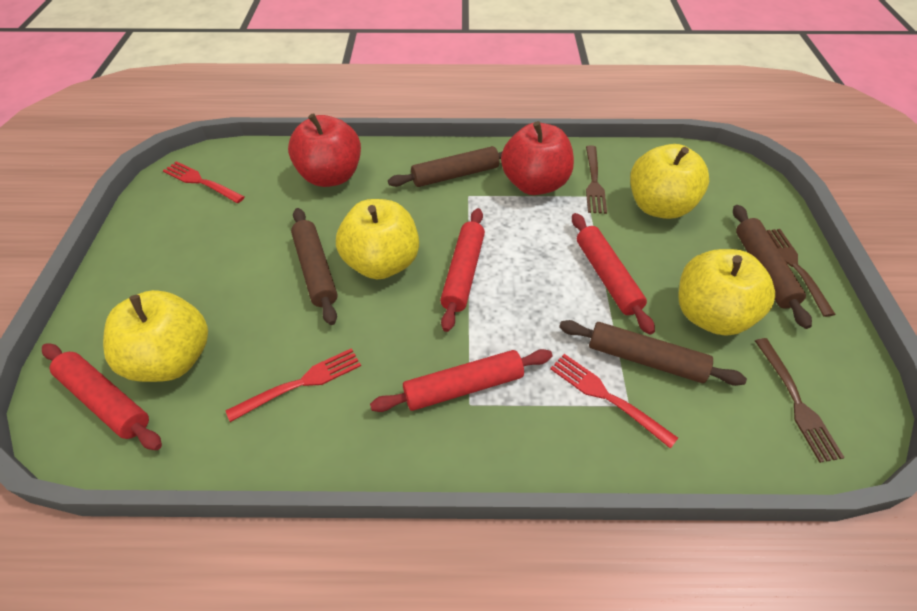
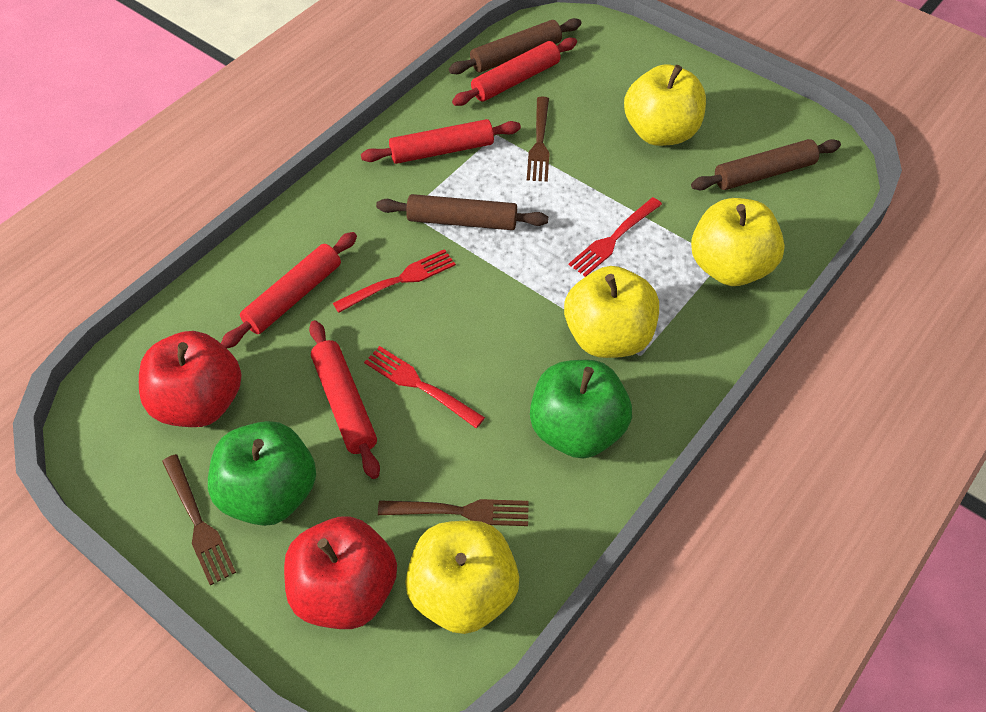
brown rolling pin: [291,208,338,325] [388,146,503,187] [559,320,747,386] [733,205,812,329] = 4 -> [376,194,548,230] [449,18,582,74] [691,139,841,190] = 3
green apple: none = 0 -> [208,421,316,526] [530,360,632,459] = 2

